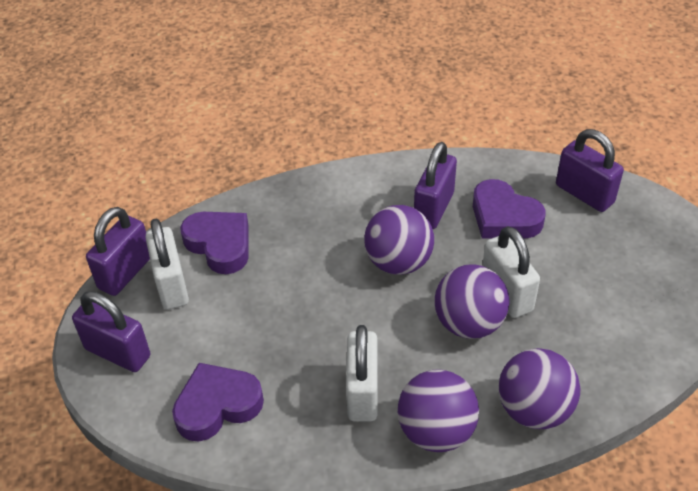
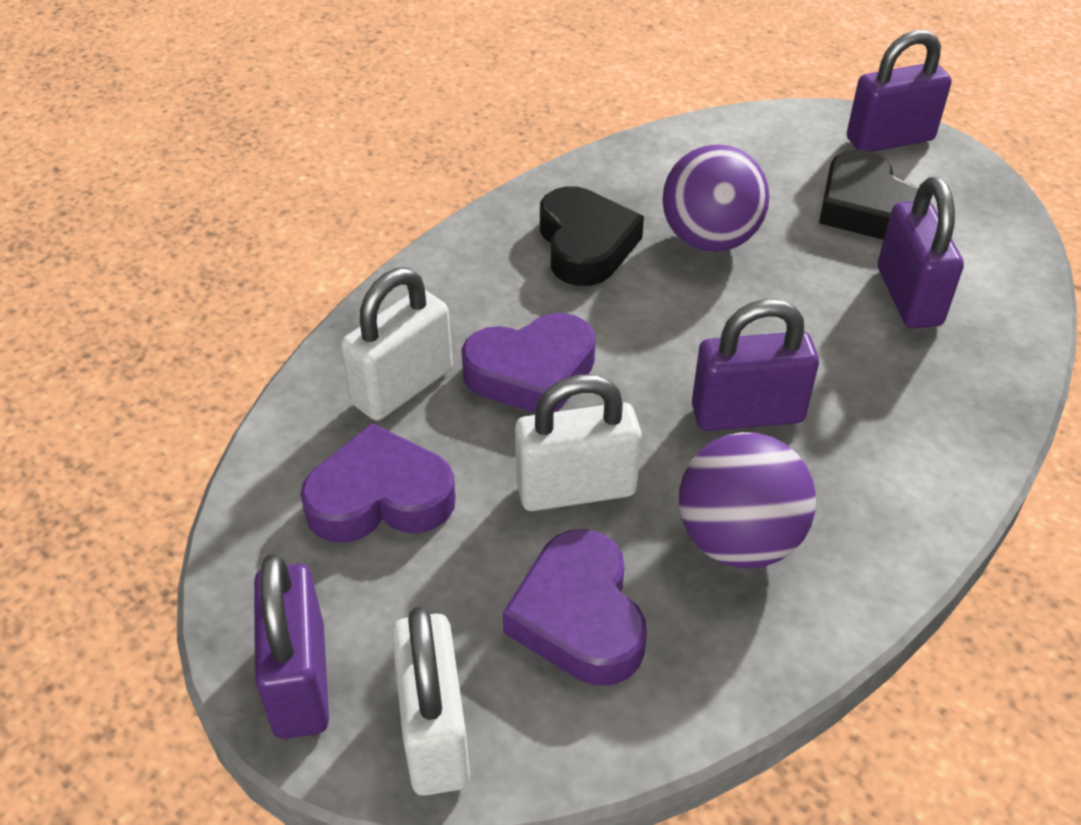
black heart: none = 0 -> [540,186,644,286] [819,150,918,240] = 2
purple ball: [364,205,434,275] [398,370,479,452] [435,265,509,339] [499,348,580,429] = 4 -> [662,144,769,252] [679,432,816,568] = 2

